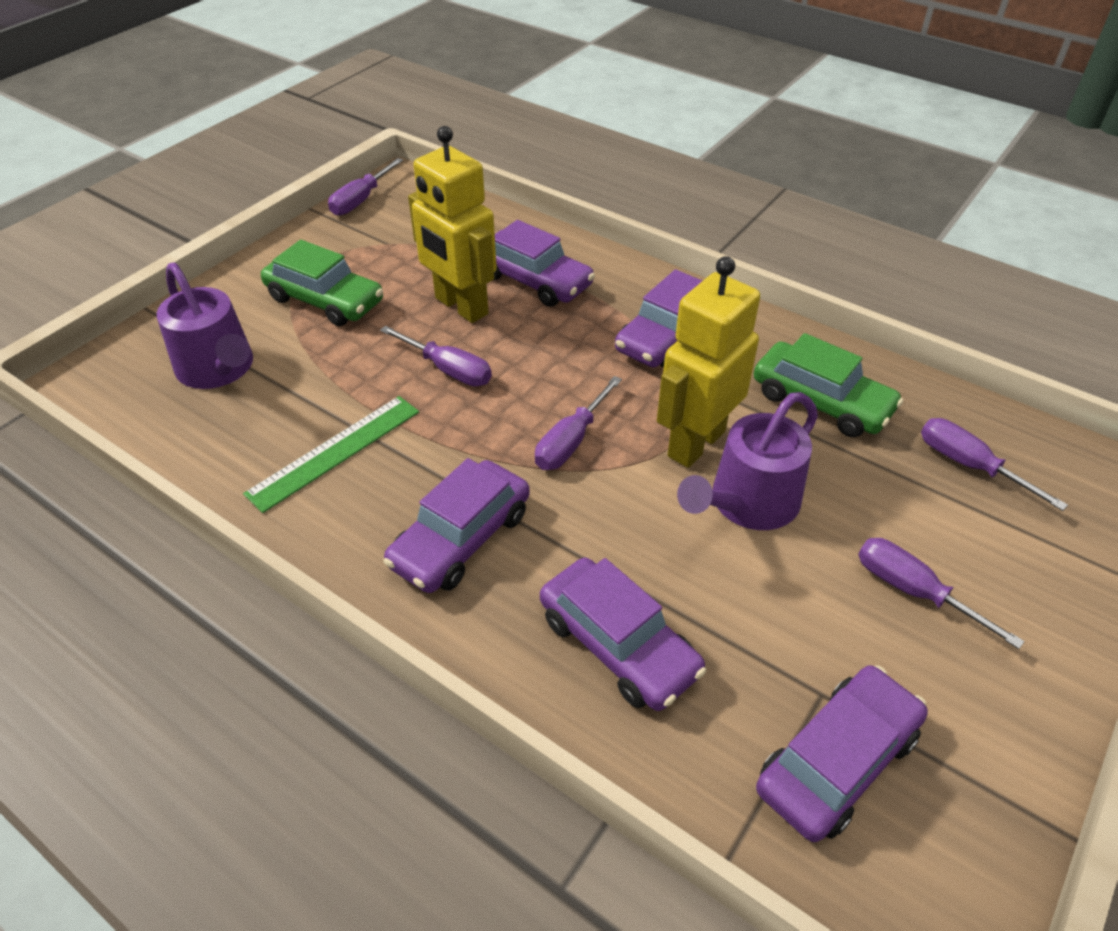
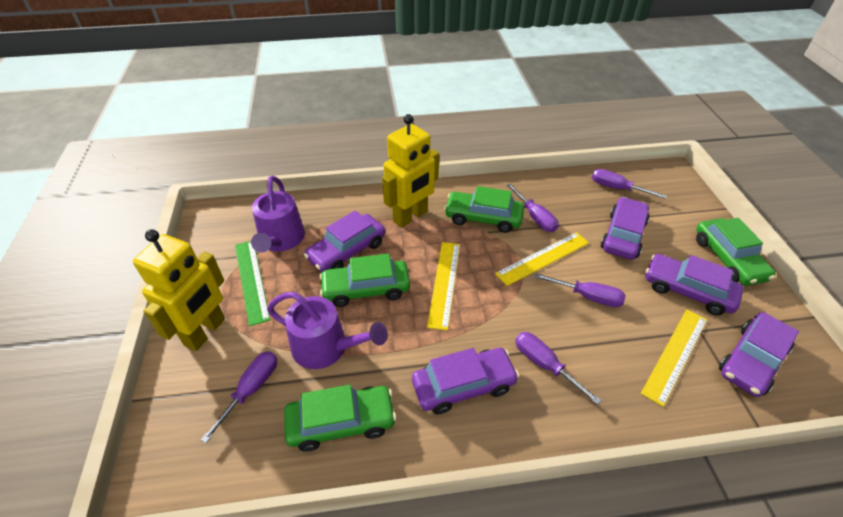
green car: [261,240,383,326] [754,333,903,437] = 2 -> [284,385,396,452] [319,253,410,307] [444,186,524,233] [696,218,776,286] = 4
yellow ruler: none = 0 -> [427,242,460,330] [495,232,589,286] [641,309,707,407] = 3

